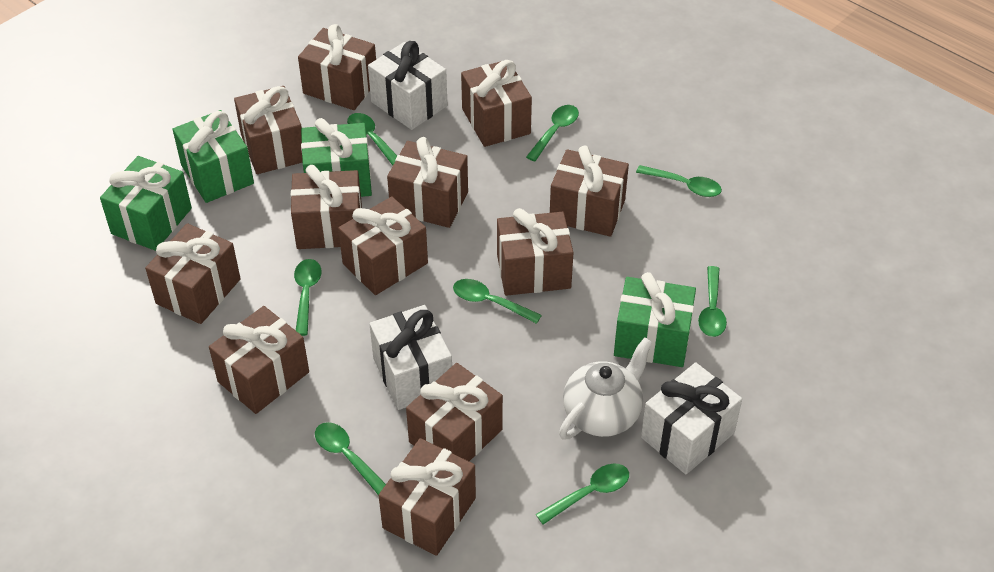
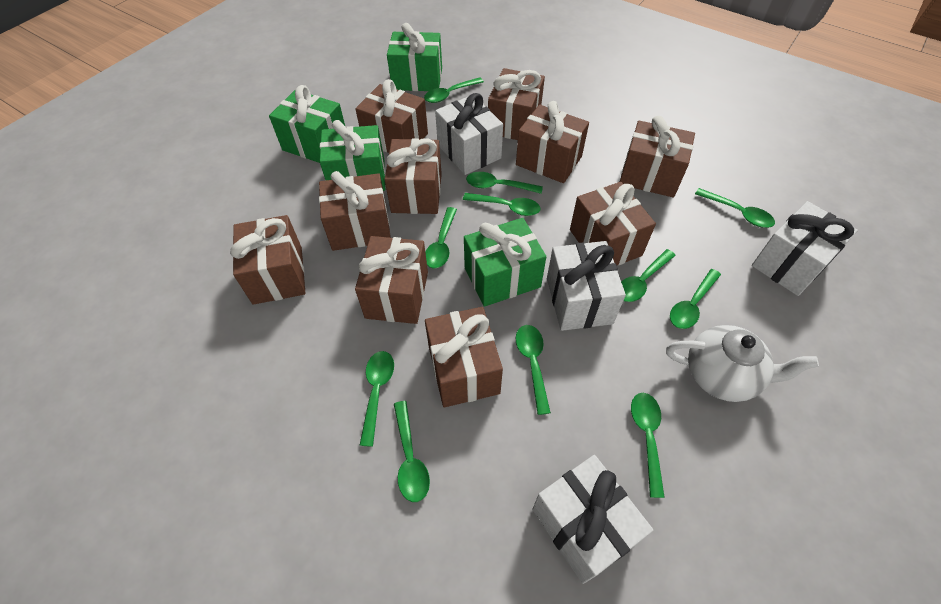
brown gift: [145,223,241,324] [209,306,309,414] [234,86,303,174] [291,165,362,249] [298,24,376,110] [338,196,428,295] [379,438,476,556] [387,137,468,228] [406,363,503,461] [461,60,532,147] [497,208,574,296] [550,145,629,237] = 12 -> [230,215,305,305] [319,171,391,251] [355,79,428,153] [355,236,428,324] [384,138,442,214] [425,307,503,407] [488,68,545,140] [516,101,589,183] [570,182,656,265] [620,116,695,198] = 10
green spoon: [294,259,322,336] [315,422,386,495] [347,113,397,165] [453,279,542,324] [526,105,579,162] [536,464,629,524] [636,165,722,197] [698,266,727,337] = 8 -> [360,351,394,447] [394,401,430,502] [424,77,484,103] [425,207,457,268] [463,193,540,216] [466,172,543,194] [516,325,551,415] [621,249,676,302] [631,393,665,498] [670,269,721,329] [695,188,775,228] = 11
white gift: [368,41,447,130] [369,305,452,410] [641,362,742,474] = 3 -> [435,93,503,175] [532,455,653,584] [547,241,626,331] [752,201,858,296] = 4

